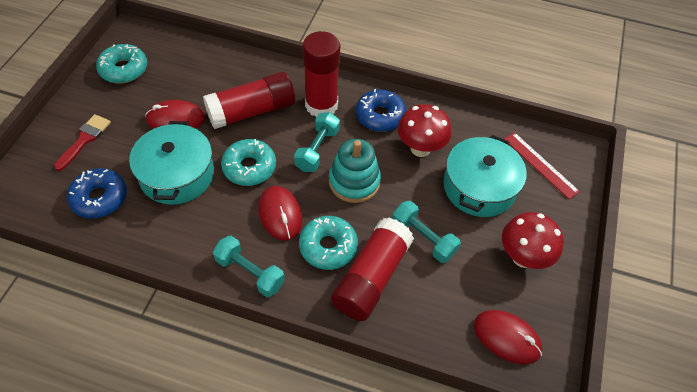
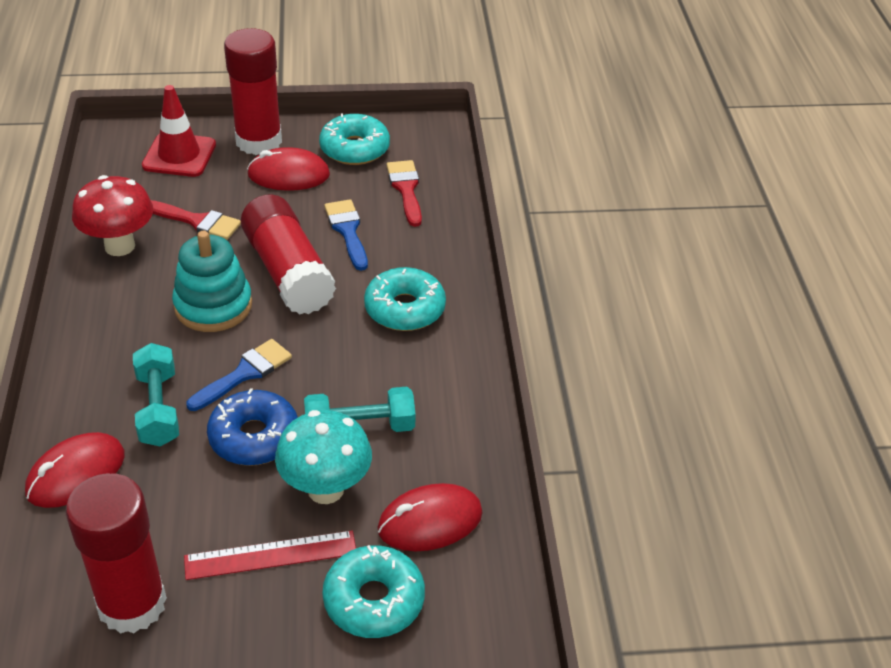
blue brush: none = 0 -> [186,339,292,411] [324,199,368,271] = 2
blue donut: [67,168,127,219] [356,89,406,132] = 2 -> [207,388,298,466] = 1
red brush: [54,114,111,171] = 1 -> [151,200,241,240] [387,160,422,227] = 2
red mushroom: [398,104,452,157] [502,212,564,269] = 2 -> [72,175,153,256] = 1
red traffic cone: none = 0 -> [142,85,216,177] = 1
turquoise dumbbell: [213,236,285,297] [294,112,340,172] [392,201,461,263] = 3 -> [133,343,179,447] [304,387,416,432] = 2
turquoise mushroom: none = 0 -> [275,410,372,504] = 1
turquoise pot: [129,121,214,205] [443,135,527,217] = 2 -> none = 0

